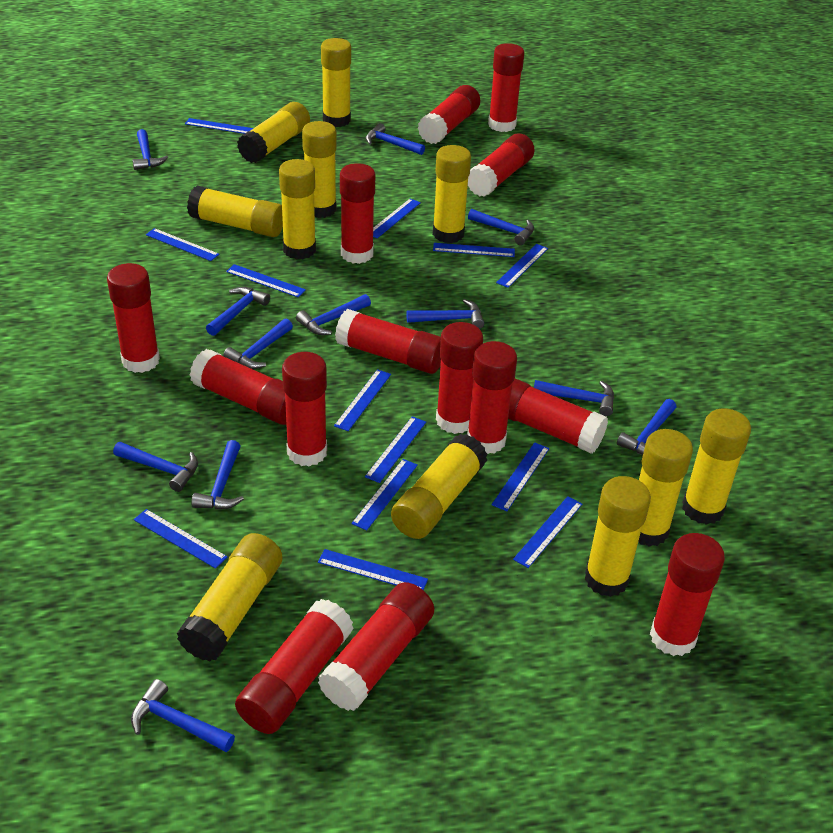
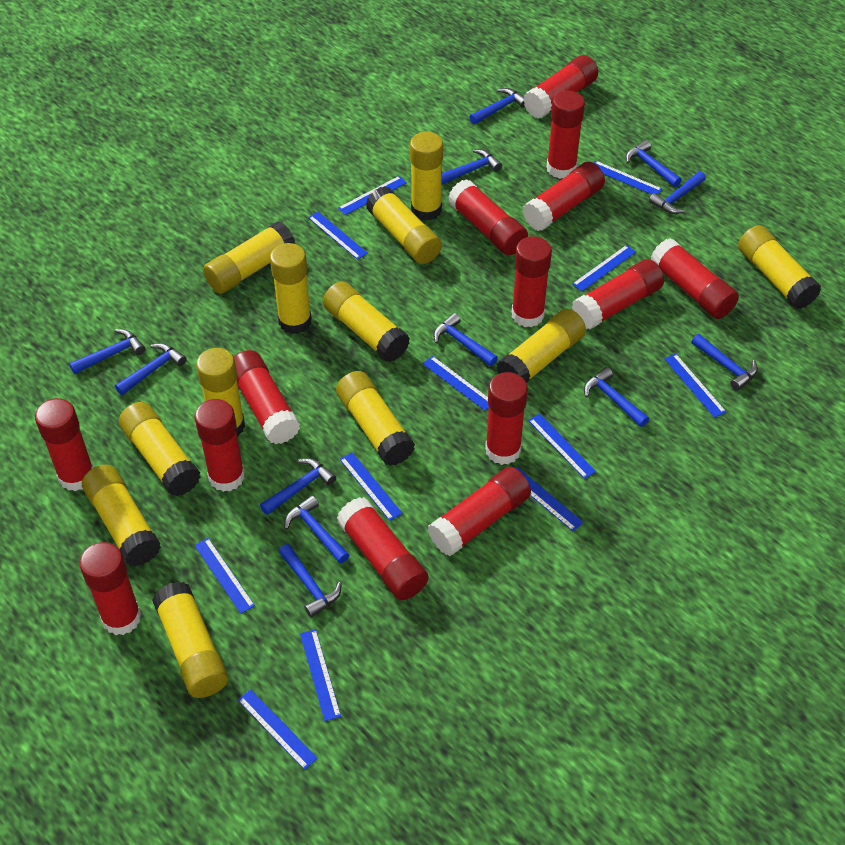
blue ruler: [134,509,228,569] [146,228,219,261] [185,118,253,134] [226,264,306,298] [318,549,428,590] [334,369,391,431] [352,459,418,531] [365,416,426,483] [373,198,421,238] [433,243,515,257] [492,442,549,511] [496,244,548,288] [513,496,582,568] = 13 -> [194,538,255,614] [238,689,318,770] [300,629,341,721] [308,212,368,260] [338,176,407,215] [340,452,403,521] [423,356,489,411] [516,467,584,531] [528,414,596,479] [572,245,636,291] [594,161,662,195] [664,354,726,418] = 12
yellow glue stick: [177,533,283,661] [187,186,283,237] [237,102,310,163] [279,159,316,259] [302,121,337,218] [321,38,351,127] [391,434,487,539] [433,145,471,243] [585,476,651,597] [638,429,693,547] [682,408,751,525] = 11 -> [82,465,161,566] [119,402,201,496] [152,582,228,698] [196,348,245,437] [203,221,295,294] [270,243,312,334] [323,281,410,362] [336,371,415,466] [366,186,442,264] [410,132,443,221] [496,309,586,383] [738,225,821,309] = 12

